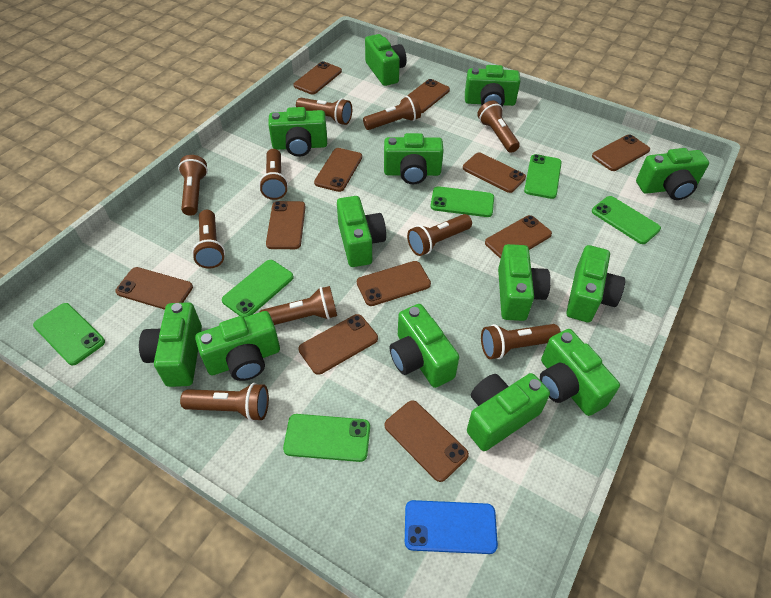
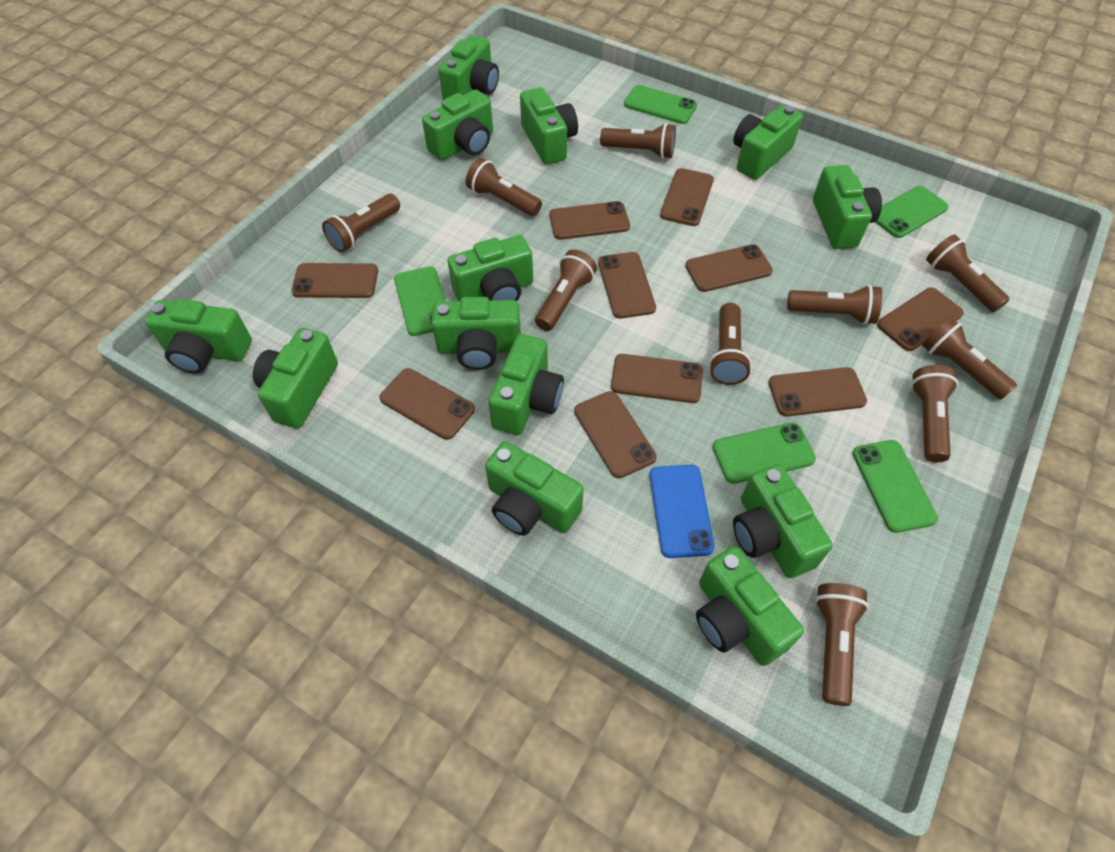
brown phone: [115,267,193,310] [266,201,306,249] [293,61,342,95] [298,314,378,375] [314,148,362,192] [357,261,431,306] [384,400,469,482] [401,79,450,113] [463,153,526,193] [485,215,552,259] [592,134,650,171] = 11 -> [291,263,378,298] [379,368,475,440] [549,201,630,240] [574,391,657,478] [598,252,656,319] [611,354,703,403] [660,168,714,226] [685,244,773,292] [769,367,867,417] [877,288,964,351] = 10
green phone: [33,303,105,365] [222,260,294,317] [283,414,370,462] [430,186,494,217] [524,154,562,199] [592,196,661,244] = 6 -> [394,266,446,336] [624,85,697,124] [713,423,816,484] [852,440,938,533] [875,186,949,238] = 5

